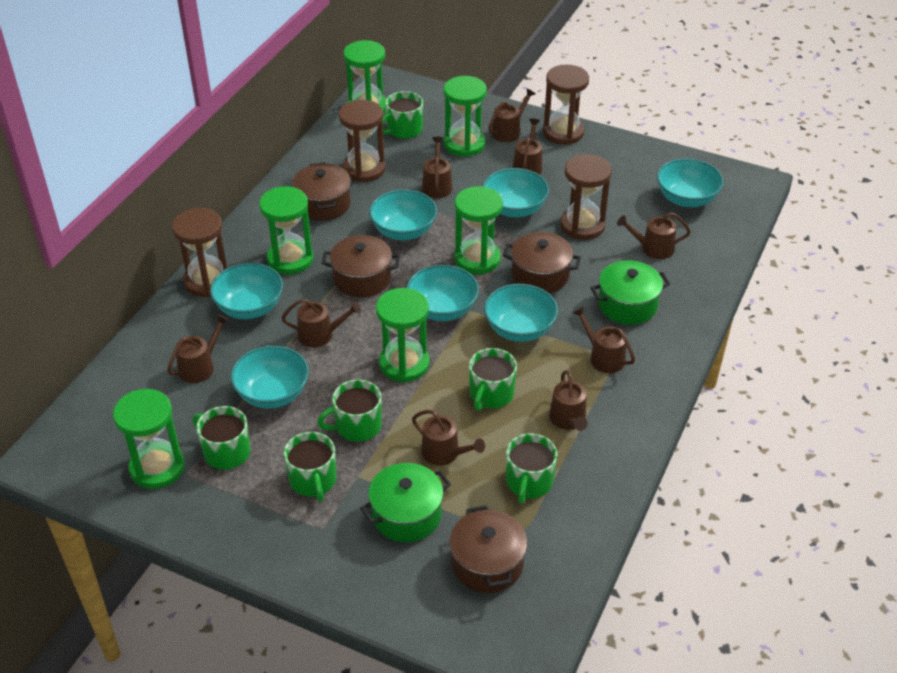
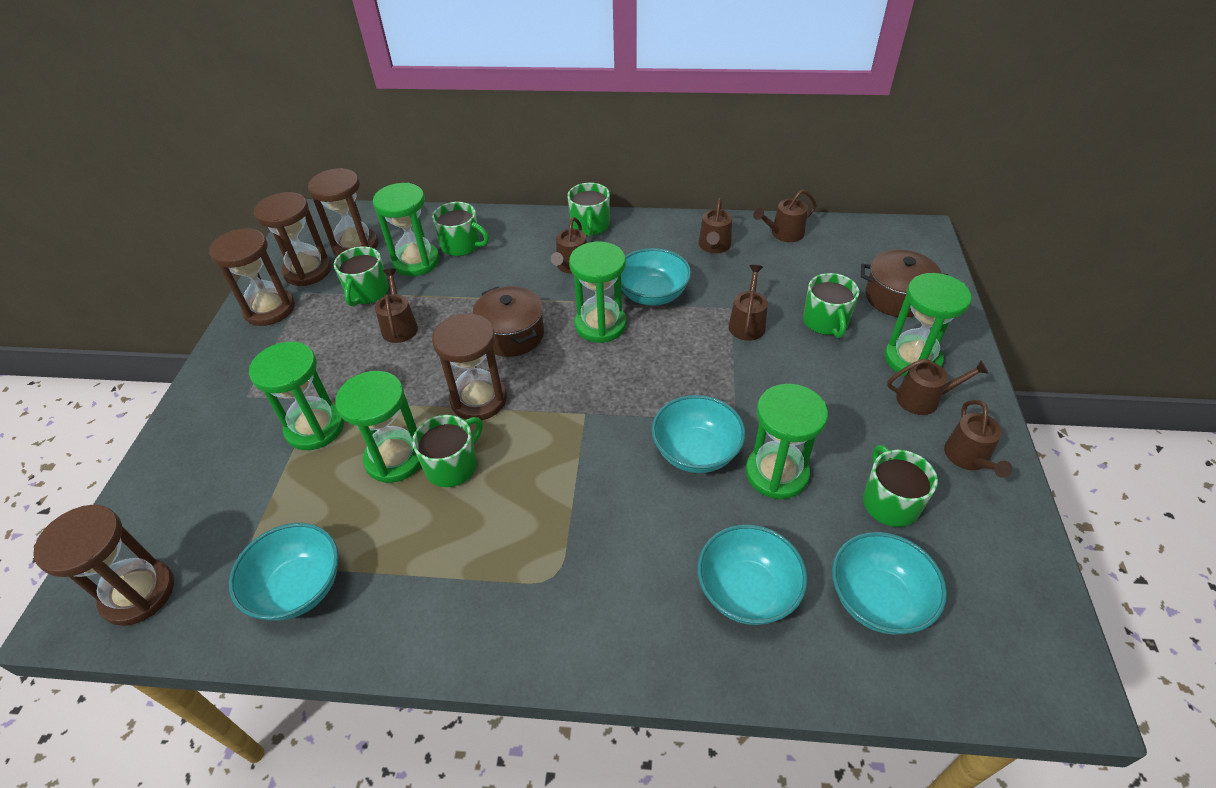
brown hourglass: [172,208,228,297] [339,100,386,182] [543,65,589,145] [560,154,612,240] = 4 -> [33,505,174,626] [209,228,295,326] [254,192,331,286] [308,168,378,256] [432,313,507,420] = 5
brown pot: [292,162,351,221] [322,235,400,297] [449,505,527,593] [503,232,581,293] = 4 -> [473,286,544,357] [861,250,948,317] = 2
brown watering can: [167,314,230,383] [282,299,361,347] [412,410,485,466] [422,137,452,198] [488,89,535,142] [513,118,542,175] [549,370,587,431] [573,306,635,373] [617,212,691,259] = 9 -> [375,269,418,343] [551,217,587,274] [699,198,732,253] [729,265,768,341] [753,190,817,242] [887,359,989,415] [944,400,1012,478] = 7
green pot: [360,463,451,542] [591,260,670,325] = 2 -> none = 0
turquoise bowl: [210,263,283,319] [231,345,309,409] [369,189,437,240] [406,265,479,321] [483,168,549,218] [484,284,558,342] [657,158,724,207] = 7 -> [229,523,339,621] [621,248,691,306] [652,395,746,473] [697,524,807,625] [832,532,947,635] = 5

